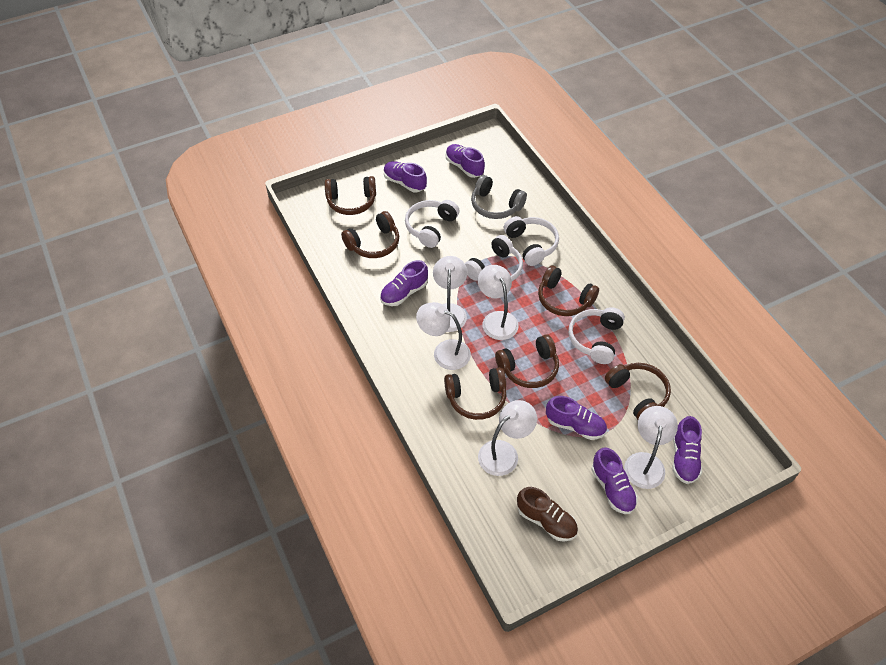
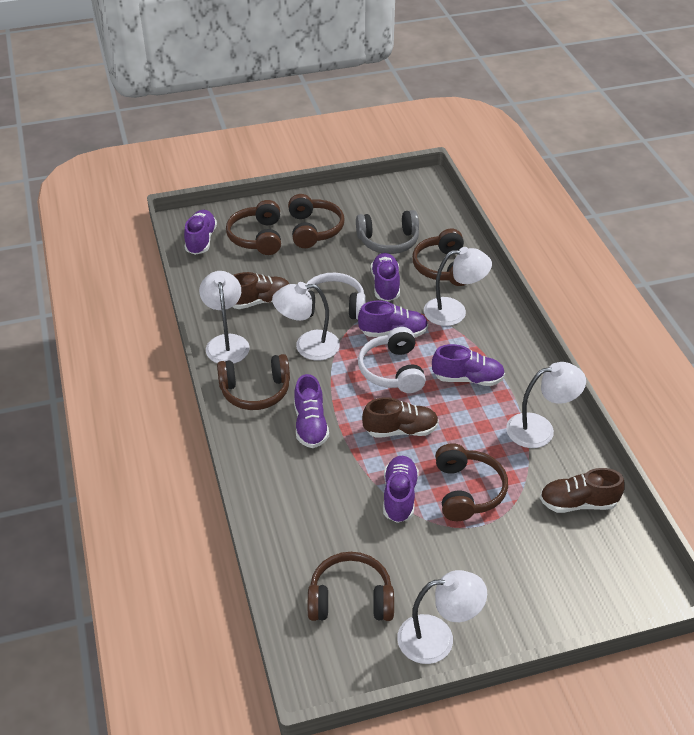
brown shoe: [517,487,578,542] = 1 -> [233,272,289,309] [362,397,439,438] [540,468,625,513] = 3
white headphones: [405,200,459,248] [465,235,523,281] [504,216,559,266] [568,307,625,364] = 4 -> [306,273,366,319] [358,327,426,393] = 2

